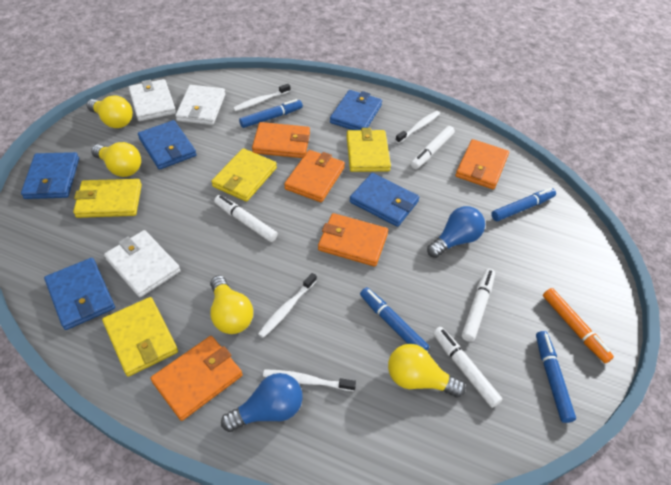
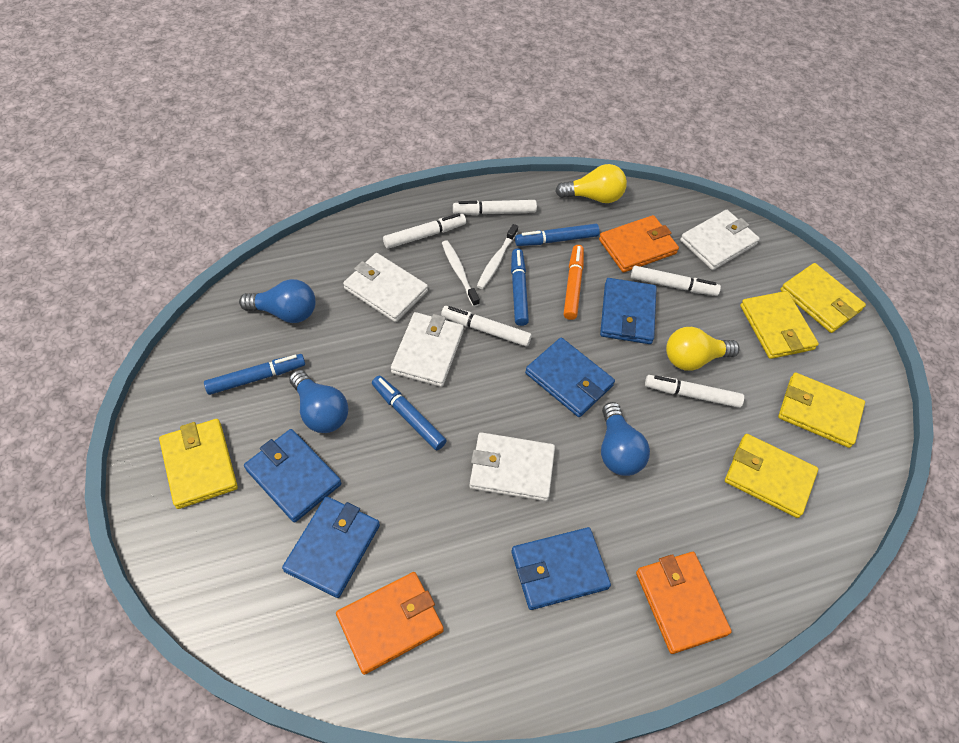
blue light bulb: [221,373,303,432] [427,206,485,258] = 2 -> [239,279,316,323] [289,370,348,433] [601,402,650,476] = 3
orange wallet: [150,336,243,421] [252,122,310,158] [284,150,345,202] [318,213,388,267] [455,139,509,189] = 5 -> [336,572,444,675] [599,215,679,273] [636,552,732,654] = 3
white marker: [214,195,278,242] [411,126,455,169] [433,327,502,408] [462,269,495,342] = 4 -> [383,213,466,249] [441,306,532,347] [453,200,537,215] [631,266,721,296] [645,375,744,408] = 5
white toothbrush: [233,84,290,111] [258,273,317,338] [263,369,356,391] [395,111,440,143] = 4 -> [442,240,480,307] [477,224,518,289] = 2
white wallet: [104,230,181,297] [128,79,176,121] [175,85,225,125] = 3 -> [343,253,428,322] [391,312,464,387] [469,432,555,501] [680,210,760,270] = 4
yellow light bulb: [87,95,133,128] [91,142,141,177] [210,275,253,334] [388,344,466,398] = 4 -> [555,164,627,203] [666,327,740,371] = 2
yellow wallet: [73,179,142,218] [102,297,178,377] [211,148,277,202] [347,128,391,172] = 4 -> [159,419,238,509] [725,434,818,518] [740,291,819,359] [778,372,865,448] [780,263,866,333] = 5

